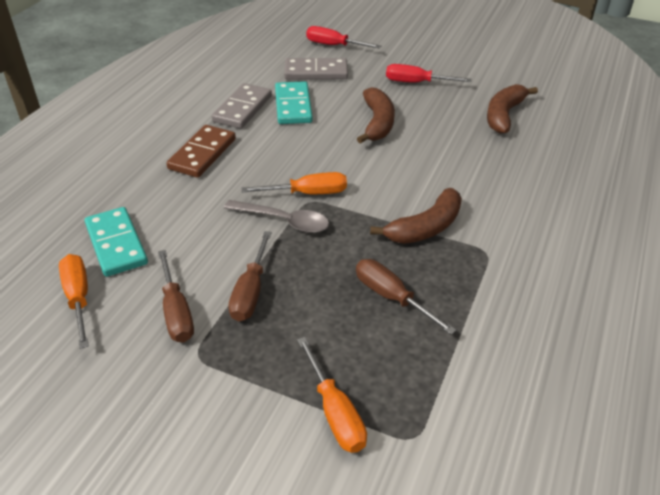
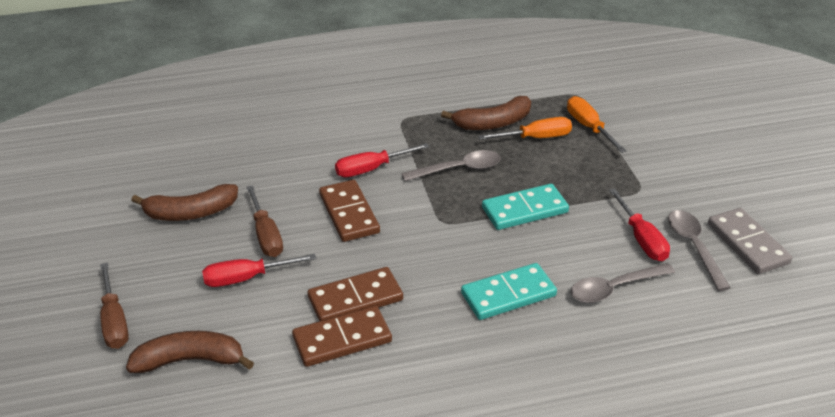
brown domino: [166,125,236,178] = 1 -> [292,306,392,367] [308,267,403,321] [319,180,380,242] = 3
brown screwdriver: [158,250,194,342] [228,231,272,321] [356,259,456,335] = 3 -> [100,263,129,349] [246,185,283,257] = 2
grey domino: [212,83,272,129] [284,58,348,79] = 2 -> [708,208,792,274] = 1
grey spoon: [224,200,329,233] = 1 -> [401,150,501,181] [570,263,675,303] [668,210,731,291] = 3
orange screwdriver: [59,254,89,349] [242,172,347,194] [297,337,367,453] = 3 -> [478,117,572,140] [567,96,627,153] = 2
red screwdriver: [306,26,382,49] [386,64,471,83] = 2 -> [202,254,316,287] [335,143,430,177] [609,188,670,261] = 3

